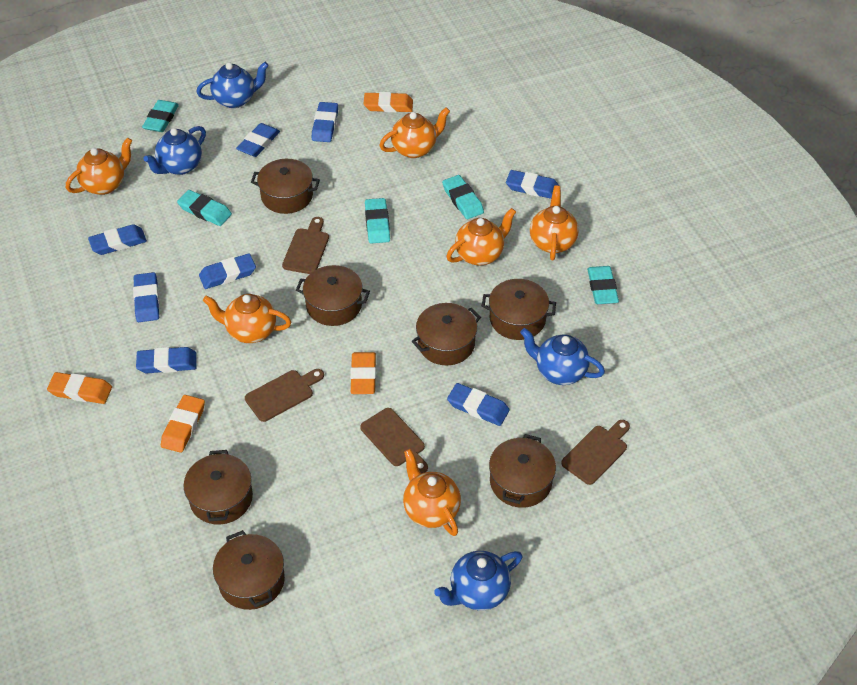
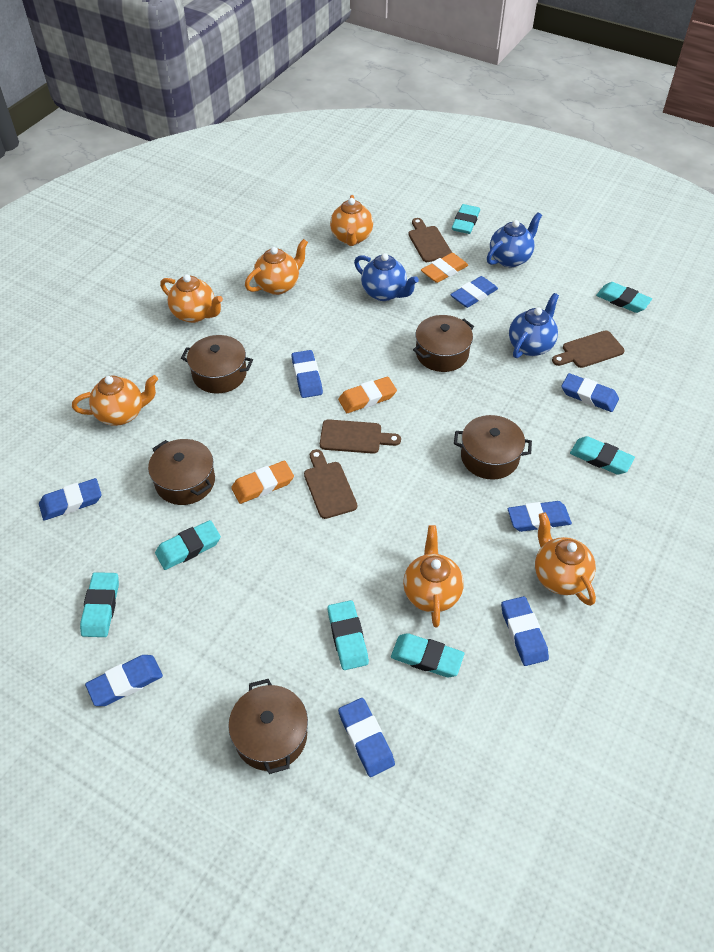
blue teapot: [144,126,206,175] [196,62,269,108] [434,551,523,610] [520,328,605,385] = 4 -> [354,253,419,301] [487,212,542,267] [509,293,559,358] = 3
brown pot: [183,450,253,524] [213,530,285,610] [251,159,320,214] [296,265,370,326] [412,303,481,366] [482,279,556,340] [489,434,556,508] = 7 -> [148,439,215,505] [181,335,253,394] [228,679,308,774] [413,315,474,372] [454,415,532,480] = 5
orange eraser: [47,372,112,404] [161,395,205,453] [350,352,376,394] [364,92,413,113] = 4 -> [231,461,294,504] [338,377,397,413] [421,253,468,283] = 3
turquoise eraser: [142,100,179,132] [177,190,232,226] [365,198,390,243] [442,175,484,219] [587,266,619,304] = 5 -> [80,572,119,637] [155,520,221,570] [327,600,369,670] [391,633,464,677] [452,204,480,234] [570,436,635,474] [596,282,652,313] = 7

